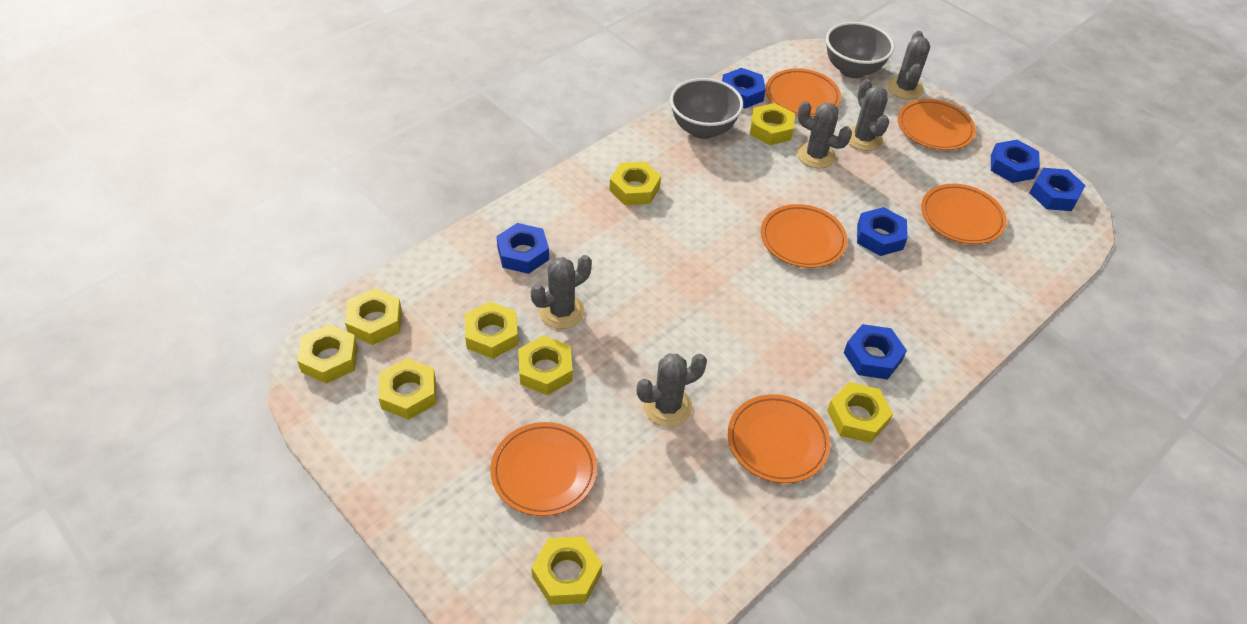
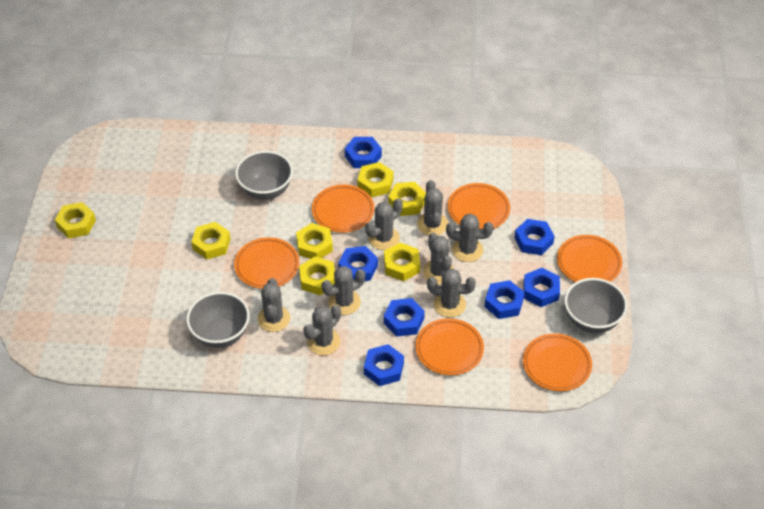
blue nut: [496,223,549,274] [722,68,766,108] [844,324,907,380] [857,207,908,256] [991,140,1040,183] [1030,168,1086,211] = 6 -> [338,246,378,281] [345,137,382,168] [364,344,404,386] [384,298,425,337] [484,280,525,319] [514,219,555,255] [523,268,560,307] = 7
grey bowl: [670,78,743,139] [826,22,894,78] = 2 -> [186,292,250,348] [235,151,293,200] [564,278,627,333] = 3
grey cactus: [531,255,592,329] [637,354,707,427] [797,101,852,168] [848,79,889,151] [887,31,930,99] = 5 -> [257,278,290,332] [303,305,341,355] [322,266,365,315] [365,199,403,250] [417,180,448,235] [423,233,454,284] [427,268,476,317] [446,214,493,262] = 8
yellow nut: [297,324,358,384] [345,288,402,345] [378,358,436,420] [465,301,518,359] [518,335,573,395] [531,536,602,605] [609,162,661,205] [750,103,795,145] [827,382,893,443] = 9 -> [55,202,96,239] [191,222,231,259] [296,223,333,259] [299,256,335,295] [357,162,394,197] [384,242,420,281] [388,182,426,216] = 7

